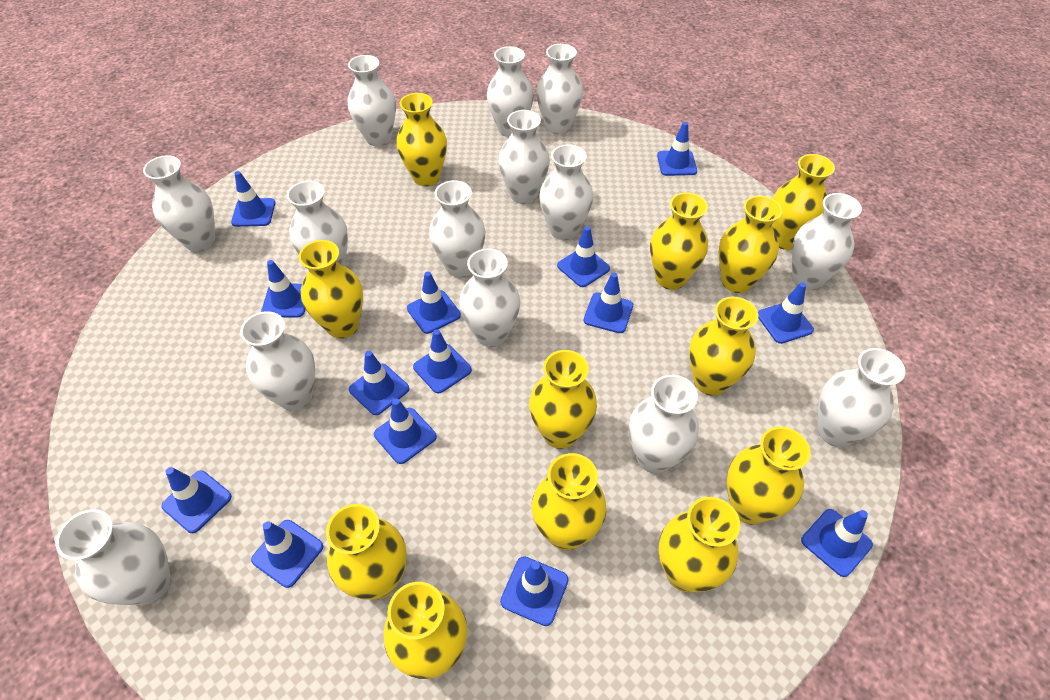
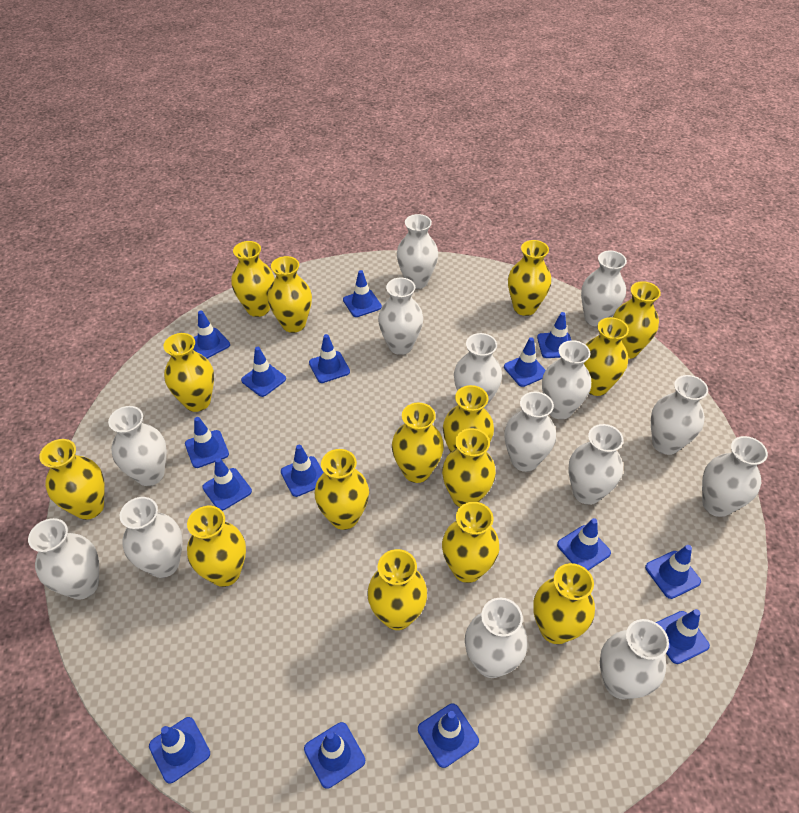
blue traffic cone: [161,467,232,533] [231,171,275,227] [251,520,323,588] [261,260,305,317] [349,351,409,415] [374,399,437,464] [407,272,461,334] [413,329,472,393] [500,556,568,626] [557,226,610,287] [584,273,633,333] [657,122,697,176] [758,282,814,344] [801,509,873,577] = 14 -> [149,717,210,783] [185,417,229,468] [194,310,230,359] [202,458,252,511] [241,347,286,397] [281,445,324,497] [304,722,365,789] [309,334,350,383] [343,270,382,317] [418,703,479,768] [504,337,546,387] [537,312,571,358] [557,518,611,570] [645,545,701,599] [656,609,710,664] = 15
yellow vase: [299,240,363,338] [326,504,407,600] [384,582,468,679] [397,93,447,186] [529,350,597,449] [532,453,606,550] [650,192,708,290] [659,497,740,592] [689,297,758,396] [719,196,782,293] [727,427,811,524] [772,154,835,250] = 12 -> [39,439,105,520] [163,333,214,412] [187,506,246,587] [231,241,275,317] [268,256,312,333] [315,449,369,530] [367,549,427,630] [392,403,444,483] [442,428,496,507] [442,502,499,583] [443,385,494,452] [508,240,551,316] [533,563,595,644] [584,317,629,396] [613,281,661,359] = 15

